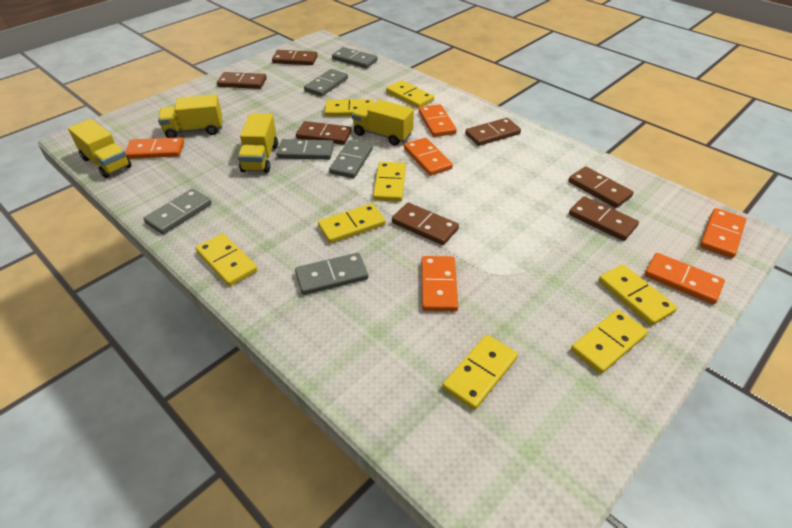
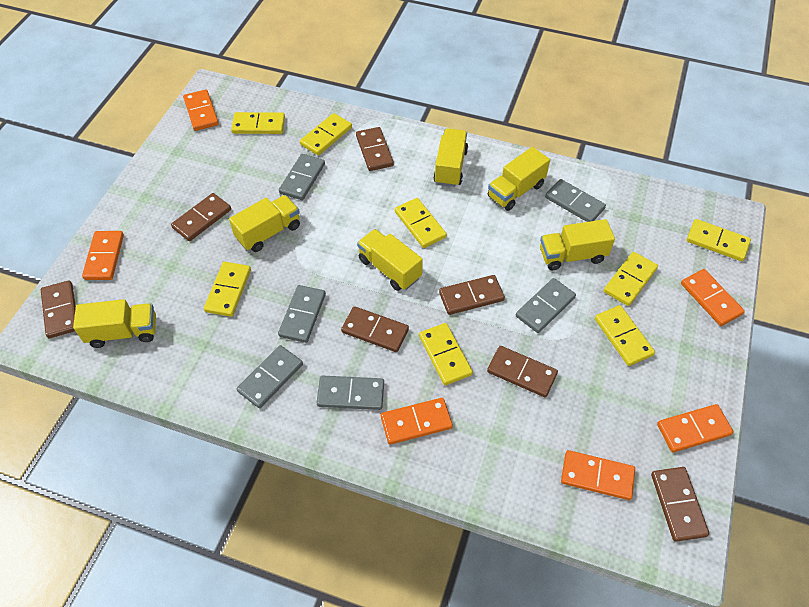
yellow truck: [68,119,132,178] [158,94,222,138] [238,113,278,173] [352,100,414,146] = 4 -> [73,299,156,348] [229,195,300,252] [357,229,423,291] [433,128,468,187] [488,147,550,211] [540,219,615,270] = 6

